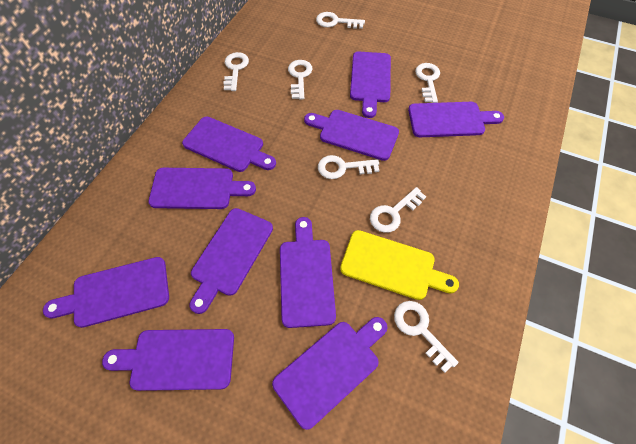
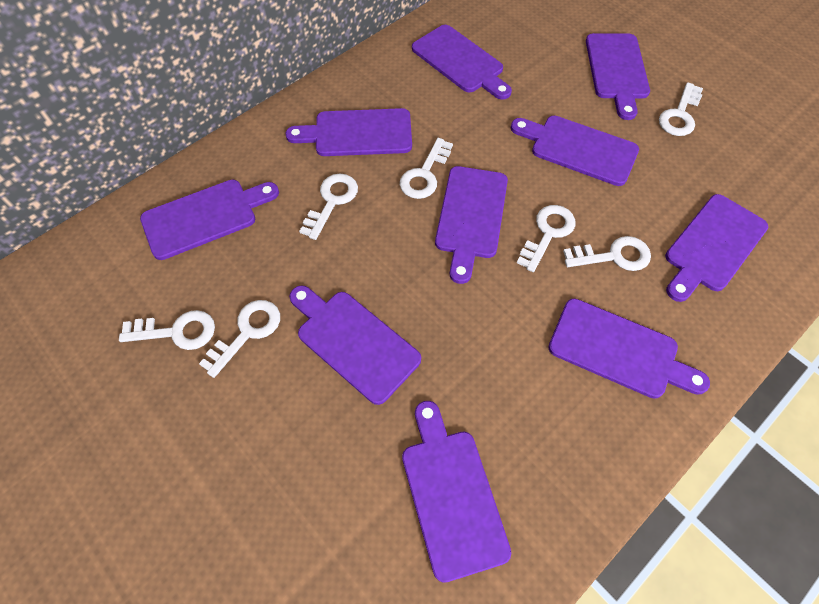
yellow cutting board: [340,230,459,300] = 1 -> none = 0

